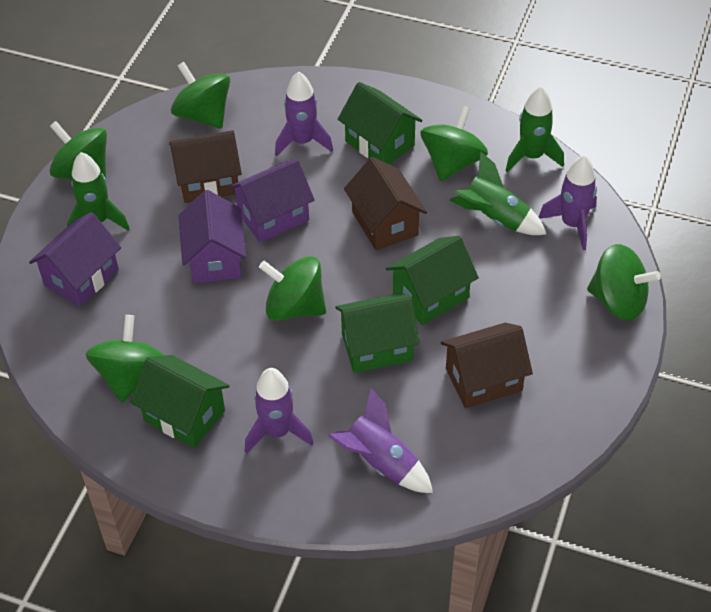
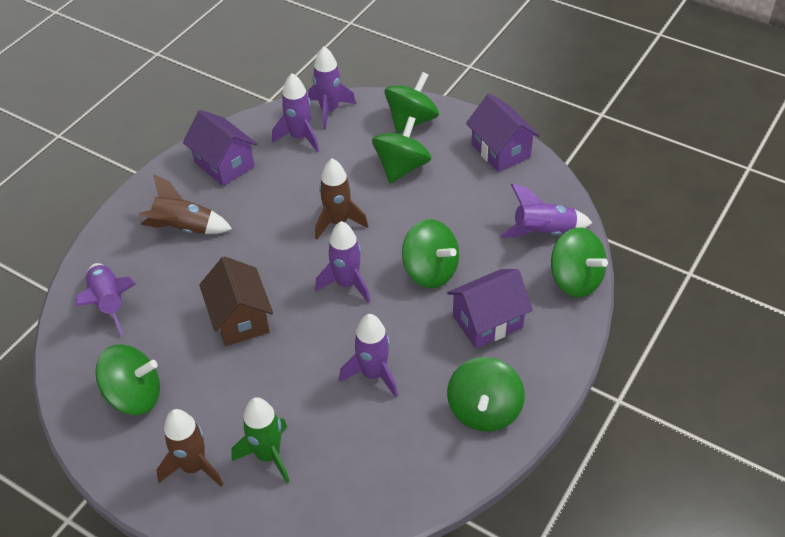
brown house: [169,130,242,203] [344,157,427,250] [441,323,533,408] = 3 -> [199,256,273,346] = 1
brown rocket: none = 0 -> [139,174,232,234] [156,409,223,487] [315,158,368,240] = 3
green house: [131,355,230,448] [335,293,420,373] [338,82,423,164] [386,236,479,325] = 4 -> none = 0
green rocket: [67,152,130,231] [450,151,546,235] [505,87,564,172] = 3 -> [231,397,290,483] = 1
purple rocket: [245,368,314,454] [275,72,333,157] [328,388,433,493] [539,155,597,250] = 4 -> [76,263,136,336] [272,73,319,152] [308,46,356,129] [315,221,370,303] [339,314,398,397] [500,184,592,238] = 6

